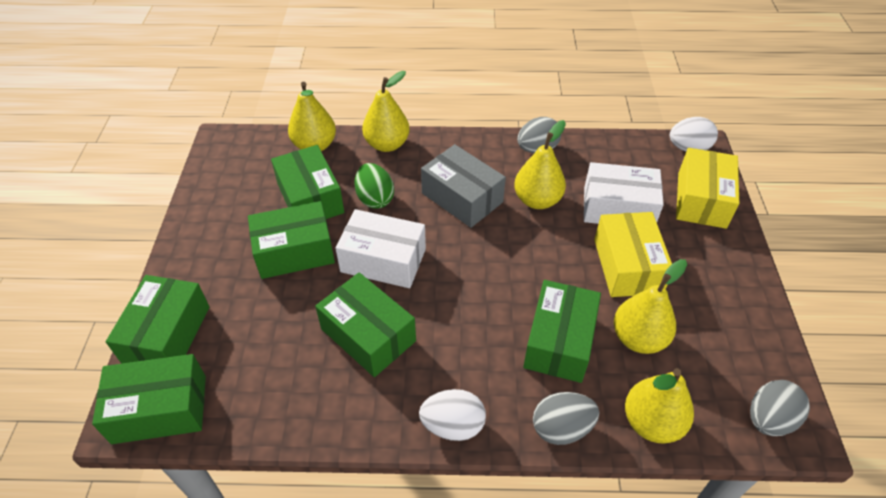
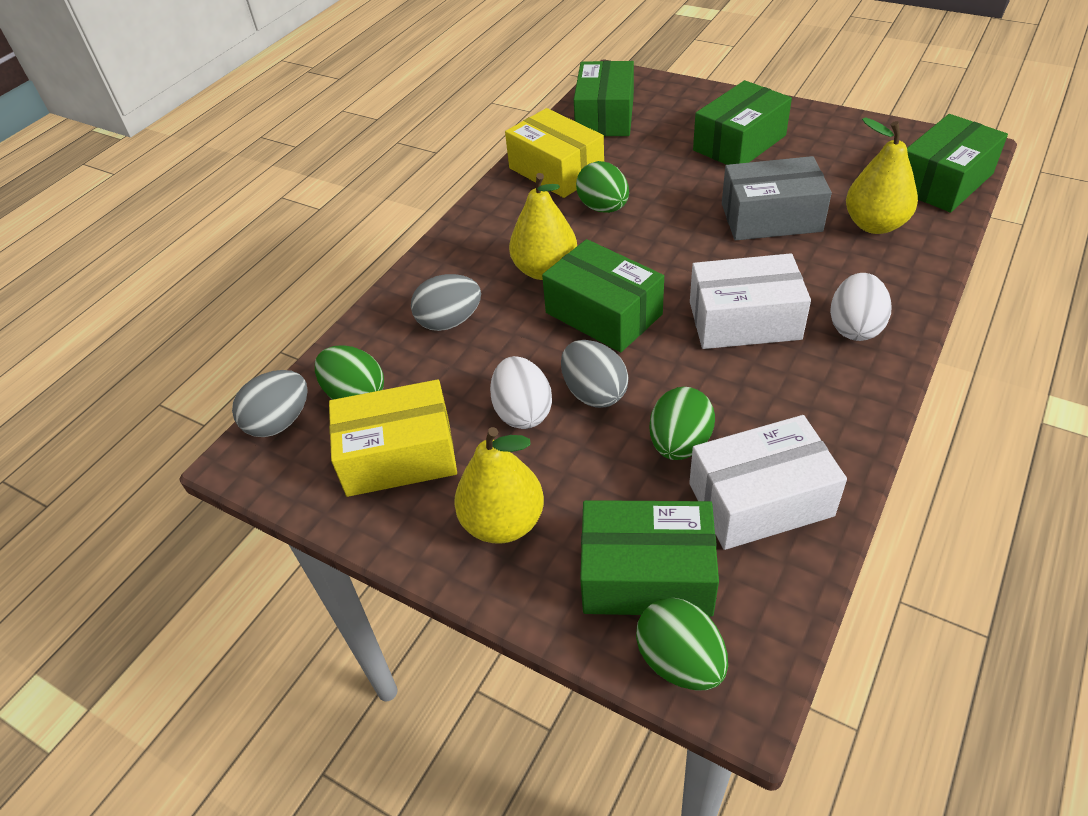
green box: [92,354,206,444] [106,275,210,364] [248,201,335,279] [271,145,344,219] [315,272,416,377] [523,280,601,383] = 6 -> [542,239,664,353] [574,61,634,136] [580,500,719,616] [693,80,792,165] [907,114,1008,212] = 5
green egg: [354,163,394,209] = 1 -> [315,346,384,400] [576,161,629,213] [636,598,728,690] [649,387,715,460] = 4
yellow pear: [288,82,336,151] [362,71,410,152] [514,120,566,209] [614,259,687,354] [625,368,694,444] = 5 -> [454,427,544,544] [509,173,577,280] [846,118,918,234] = 3

